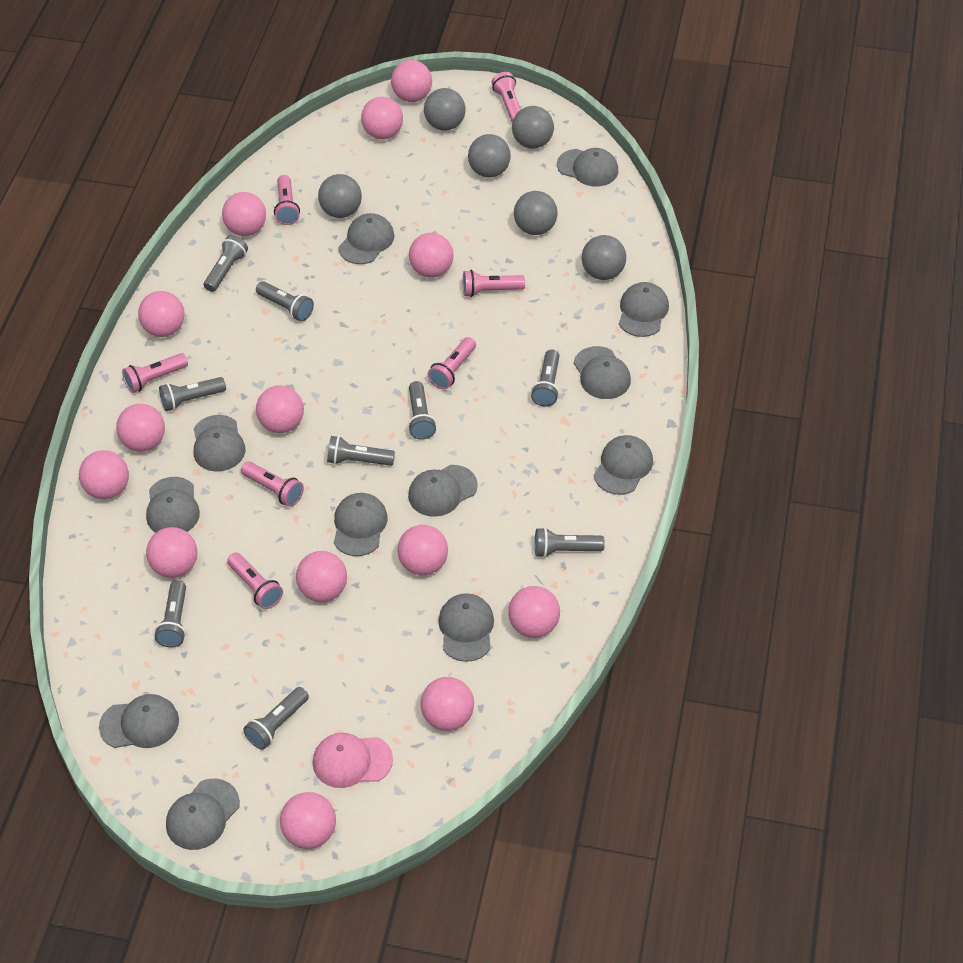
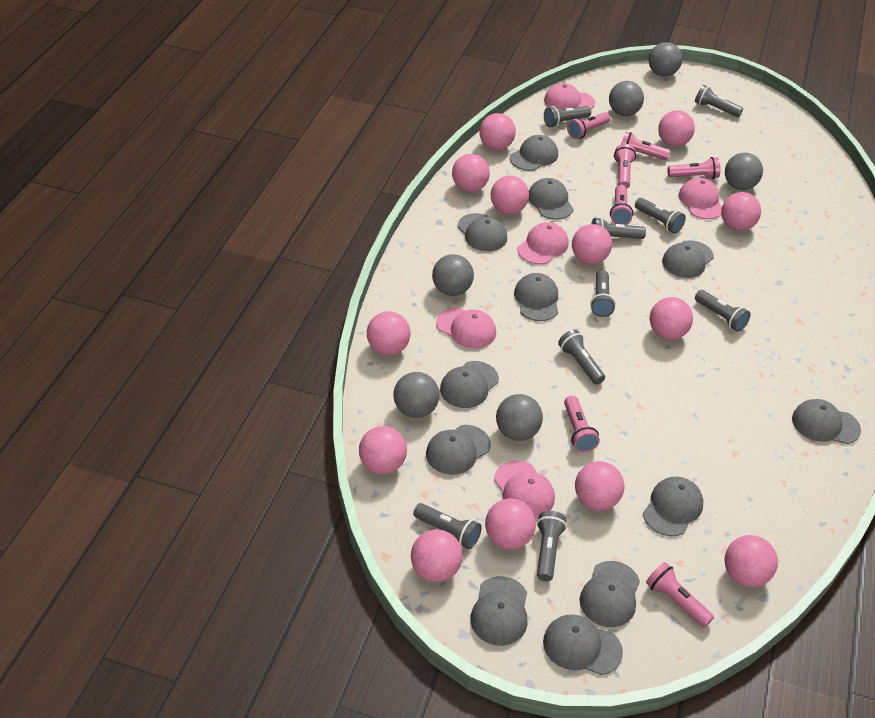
pink ball: [79,450,129,499] [116,404,165,452] [138,291,185,337] [146,527,197,578] [222,192,266,236] [256,386,304,433] [280,792,336,849] [296,551,347,602] [361,97,403,139] [391,60,432,102] [397,525,448,575] [409,233,454,278] [421,677,474,731] [508,586,560,638] = 14 -> [359,426,407,474] [367,311,410,355] [411,529,463,582] [452,154,490,192] [479,113,516,150] [485,498,536,549] [491,176,529,214] [572,224,612,264] [575,461,624,511] [650,297,693,340] [658,111,695,147] [721,192,761,231] [725,535,778,587] = 13
pink cap: [313,733,393,788] = 1 -> [436,308,496,349] [494,461,555,518] [518,222,569,264] [544,83,595,110] [679,178,722,219] = 5

